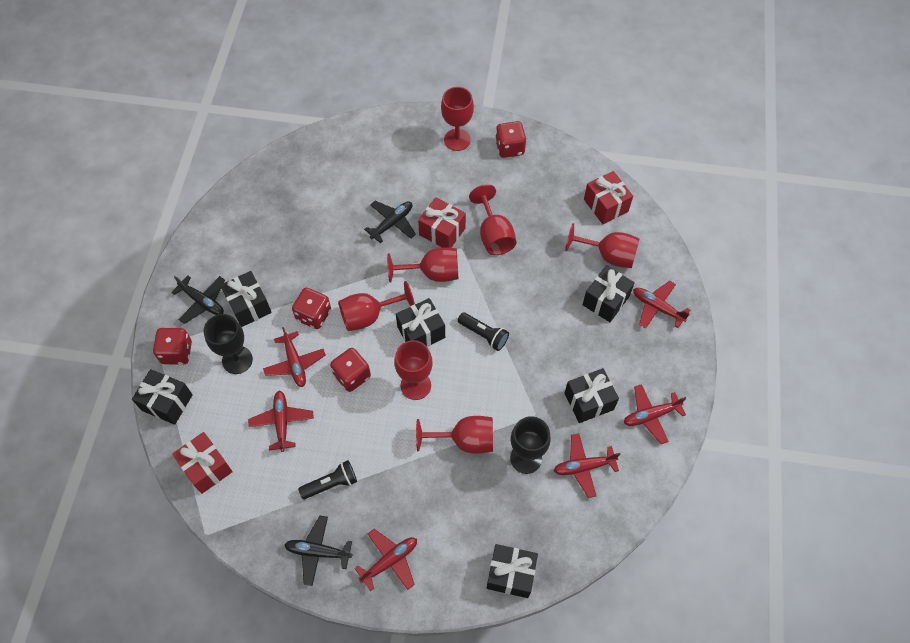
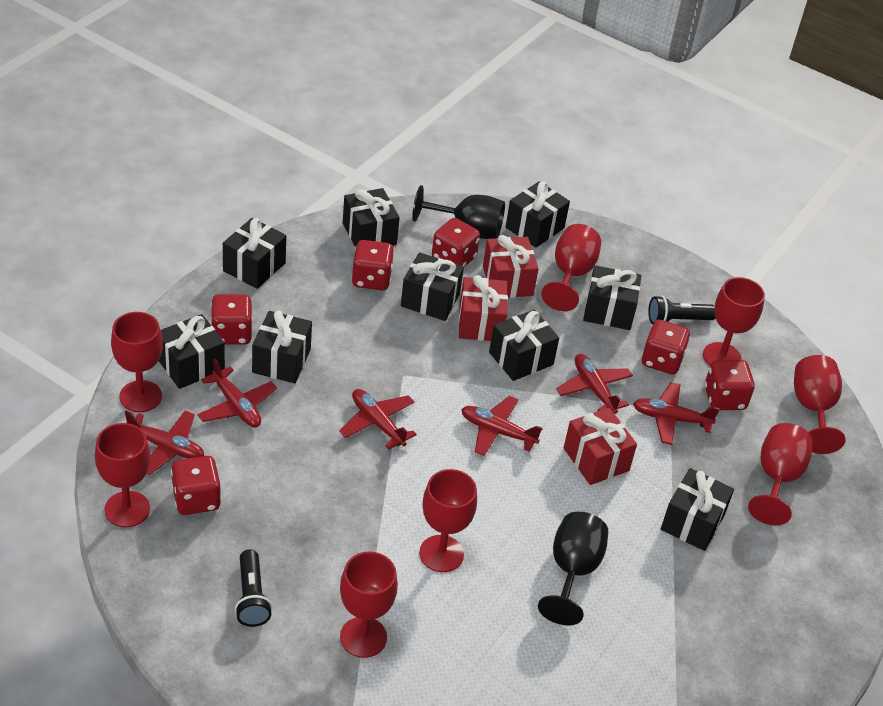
black gift: [132,369,193,425] [220,271,272,327] [396,298,445,347] [487,544,538,598] [564,368,619,423] [582,265,635,322] = 6 -> [159,314,225,389] [223,218,286,289] [252,311,312,383] [343,188,400,247] [401,252,464,321] [489,310,559,381] [506,181,570,248] [583,265,641,330] [661,468,734,551] = 9
black plane: [171,275,225,324] [284,516,352,586] [364,201,416,244] = 3 -> none = 0
red dice: [153,328,192,365] [292,288,331,329] [330,348,371,392] [495,121,526,158] = 4 -> [171,456,221,515] [211,294,253,345] [351,240,394,290] [432,218,480,267] [642,319,690,375] [704,360,755,410] = 6
red goblet: [338,281,415,331] [387,247,458,283] [394,340,433,400] [416,416,493,454] [441,87,474,151] [469,184,516,255] [565,223,640,268] = 7 -> [95,423,150,527] [111,312,163,412] [340,551,398,658] [419,469,477,572] [541,224,601,311] [703,277,765,366] [748,423,812,525] [794,355,846,454] = 8

